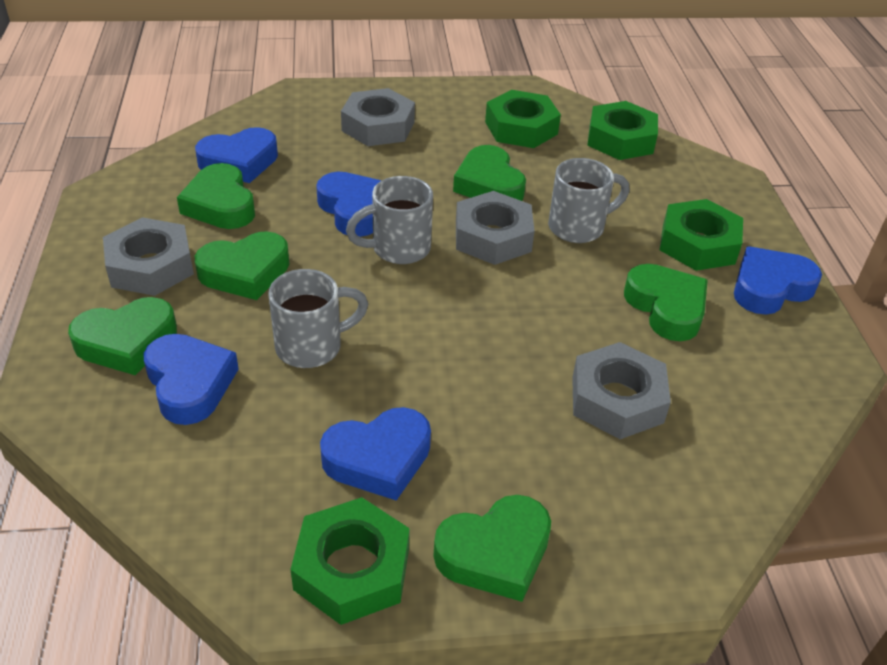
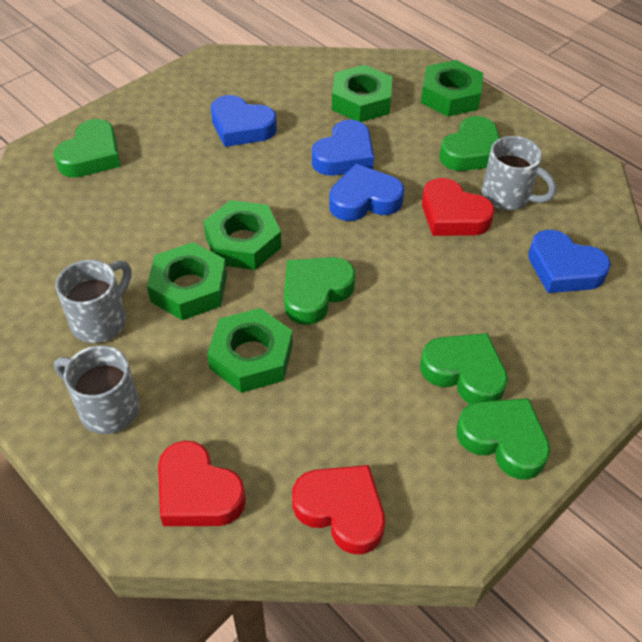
blue heart: [144,334,239,425] [195,127,278,183] [316,172,382,237] [320,407,431,501] [734,246,822,315] = 5 -> [211,95,277,147] [312,120,374,176] [329,164,404,221] [528,230,611,293] = 4
green heart: [68,297,177,375] [177,163,255,229] [195,231,289,300] [433,495,551,602] [453,145,526,201] [624,264,708,341] = 6 -> [54,119,121,178] [284,257,356,325] [420,333,508,404] [439,116,500,171] [456,398,550,479] = 5
green nut: [290,497,410,625] [485,90,561,148] [587,101,658,160] [660,199,743,271] = 4 -> [147,242,227,320] [203,200,281,270] [207,308,293,393] [332,65,392,122] [421,60,483,117] = 5
grey nut: [103,217,194,296] [341,88,415,146] [456,191,534,265] [572,342,671,439] = 4 -> none = 0
red heart: none = 0 -> [158,441,246,526] [292,465,385,554] [422,178,494,236] = 3

